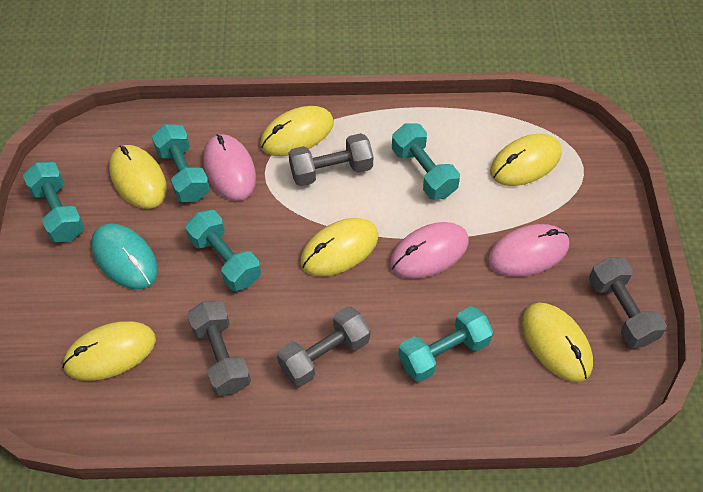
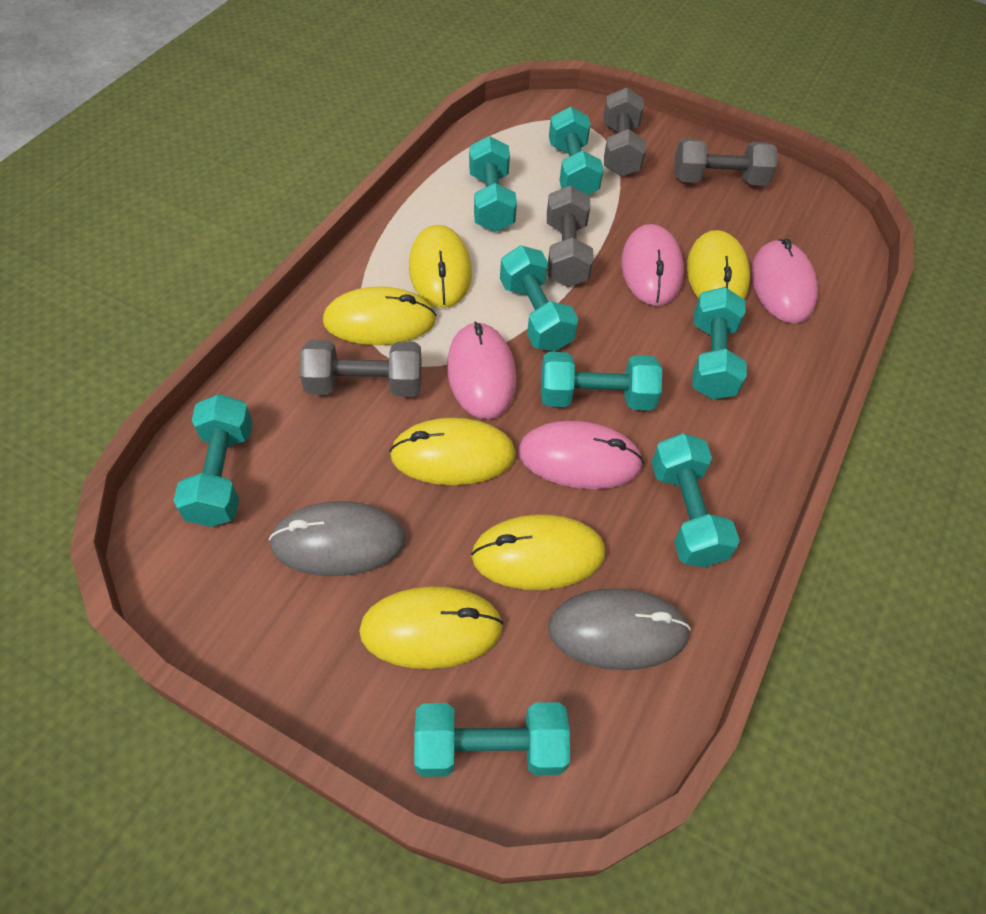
grey mouse: none = 0 -> [269,501,407,576] [548,588,691,670] = 2
pink mouse: [203,134,256,201] [390,222,469,279] [488,224,569,277] = 3 -> [447,322,517,419] [518,420,644,489] [621,224,684,306] [751,239,818,323] = 4
turquoise dumbbell: [23,162,85,242] [152,124,210,202] [185,210,261,291] [392,123,460,200] [398,306,493,382] = 5 -> [174,394,253,527] [414,702,570,777] [469,136,517,232] [500,245,578,351] [541,352,662,411] [549,107,604,195] [652,433,740,567] [692,287,747,399] = 8
turquoise mouse: [91,223,158,289] = 1 -> none = 0

